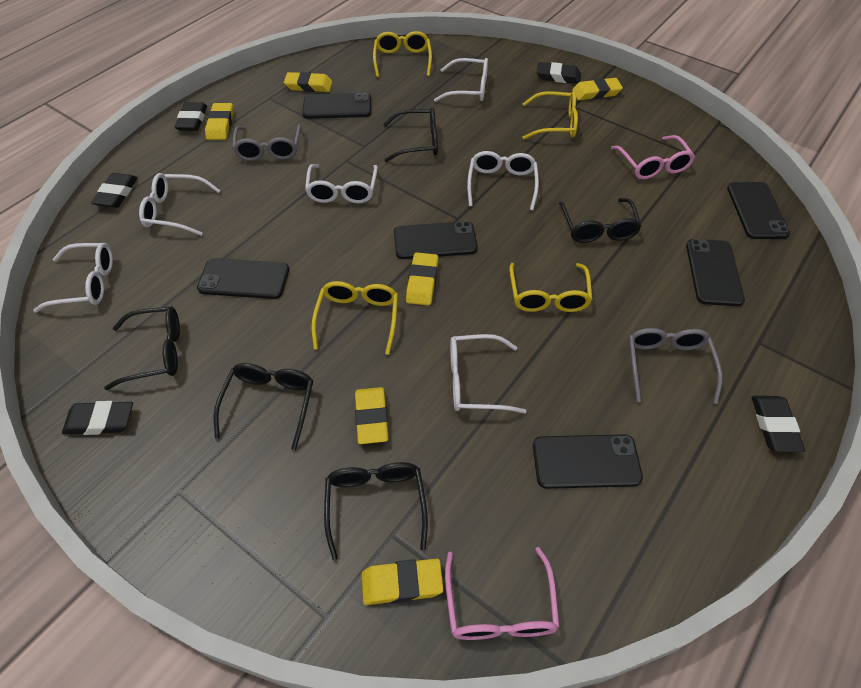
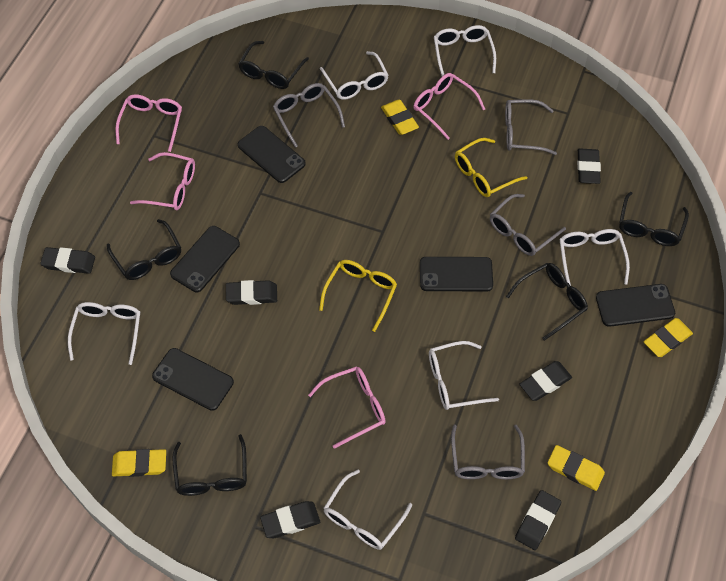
black eraser: [62,401,133,435] [91,173,138,208] [175,102,207,131] [536,62,581,84] [752,396,805,452] = 5 -> [40,247,95,274] [226,280,277,305] [260,501,320,538] [515,490,561,550] [519,361,572,401] [577,148,601,184] = 6
black phone: [197,258,289,299] [302,92,371,119] [394,221,478,259] [533,434,643,489] [686,239,745,306] [727,182,790,239] = 6 -> [152,348,234,411] [170,226,240,292] [238,126,306,183] [420,257,493,291] [596,284,675,327] = 5
grey glasses: [232,124,301,161] [629,328,722,404] = 2 -> [273,83,345,148] [451,425,525,479] [490,194,566,256] [505,100,557,155] = 4
pink glasses: [445,547,559,640] [611,135,695,179] = 2 -> [115,94,182,152] [130,152,195,210] [308,366,386,449] [413,73,485,140] = 4
yellow eraser: [205,103,234,140] [284,72,332,92] [355,387,389,444] [362,559,444,605] [406,252,438,305] [572,78,623,100] = 6 -> [112,449,166,477] [381,100,419,135] [548,445,605,491] [644,318,693,357] = 4
yellow glasses: [311,281,398,355] [373,31,432,77] [509,263,592,312] [522,91,578,140] = 4 -> [319,260,397,332] [455,138,527,197] = 2

